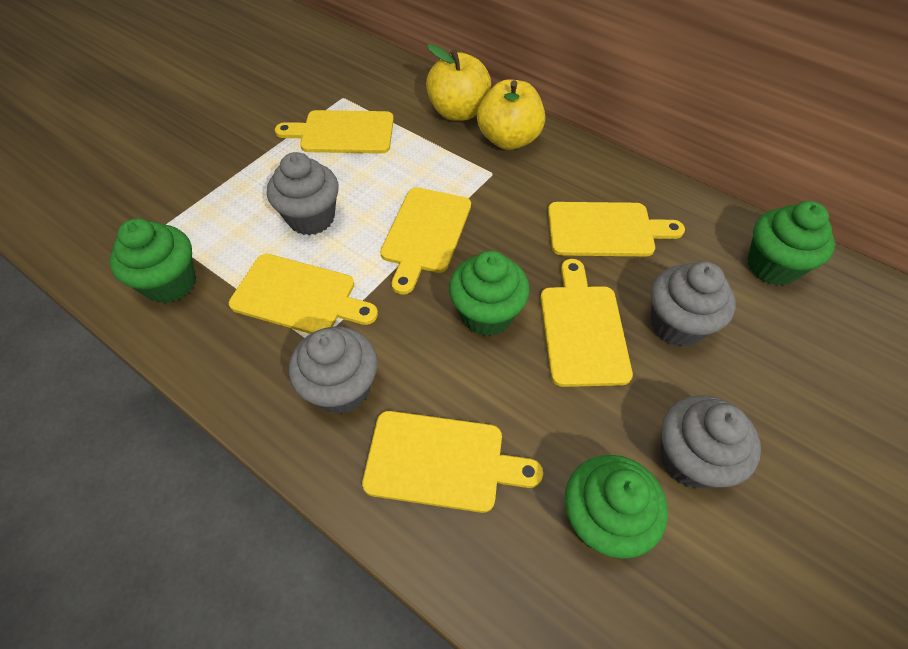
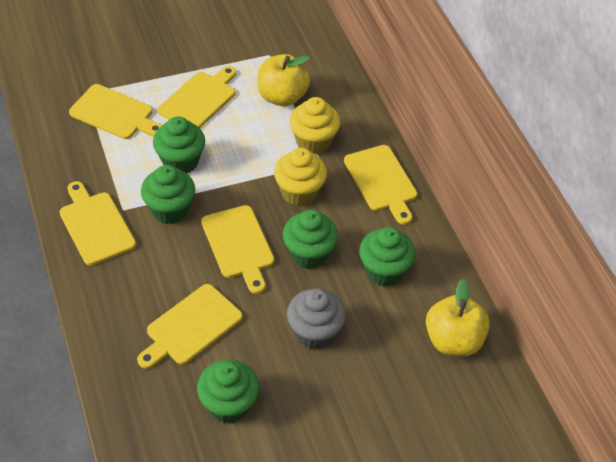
green cupcake: [110,219,196,304] [449,251,530,336] [565,455,668,559] [747,201,835,286] = 4 -> [141,165,195,224] [153,117,205,173] [197,359,259,424] [283,210,338,269] [359,227,415,287] = 5
grey cupcake: [267,152,338,235] [289,327,378,414] [651,261,736,347] [660,395,761,489] = 4 -> [287,289,346,350] = 1
yellow cupcake: none = 0 -> [274,148,327,206] [289,97,340,154] = 2

